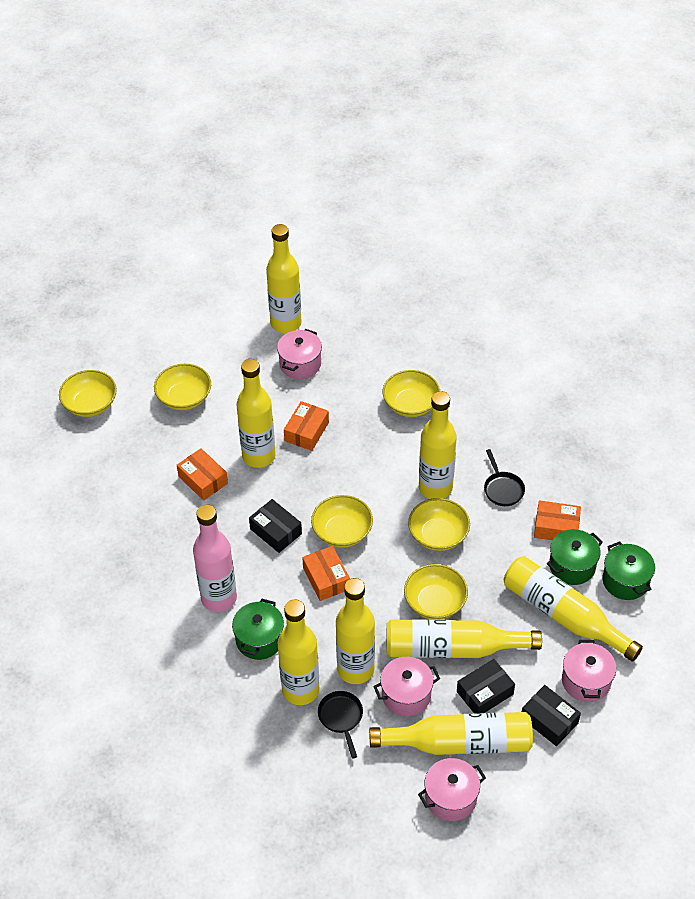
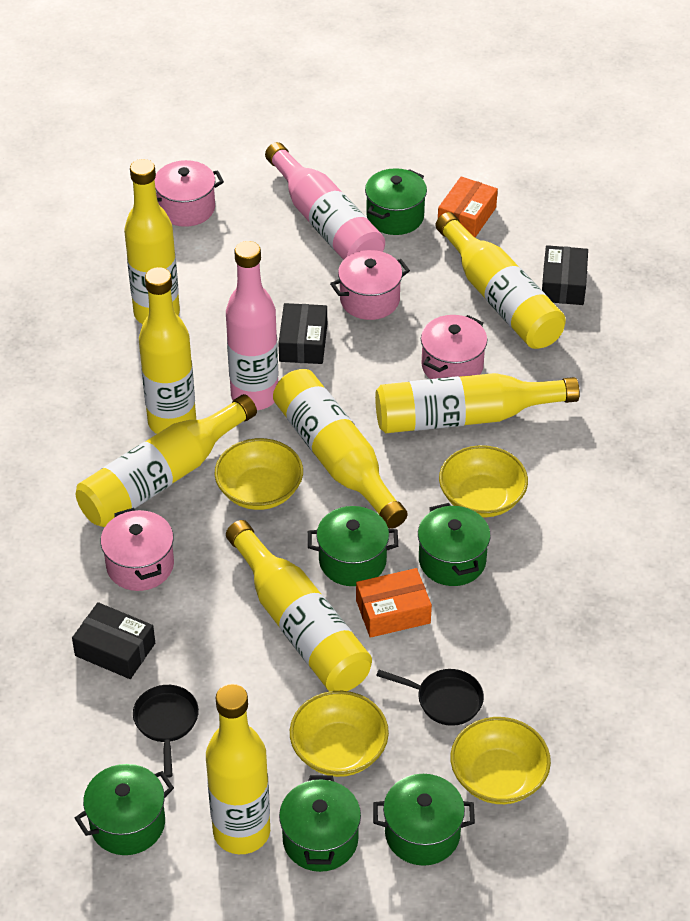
green pot: [232,599,284,660] [547,529,603,585] [603,542,655,600] = 3 -> [75,764,174,855] [279,775,361,872] [308,506,398,586] [365,168,427,235] [373,774,475,866] [418,503,491,586] = 6
orange box: [177,448,228,500] [284,401,329,451] [302,546,350,601] [534,500,581,540] = 4 -> [356,568,432,638] [438,176,498,237] = 2
pink bottle: [193,505,237,612] = 1 -> [226,241,278,410] [265,142,385,260] = 2
yellow bowl: [59,370,117,417] [154,364,211,410] [311,495,373,548] [383,370,440,417] [404,564,468,620] [408,498,470,551] = 6 -> [215,438,303,510] [290,691,389,777] [439,445,528,517] [451,717,551,804] = 4

